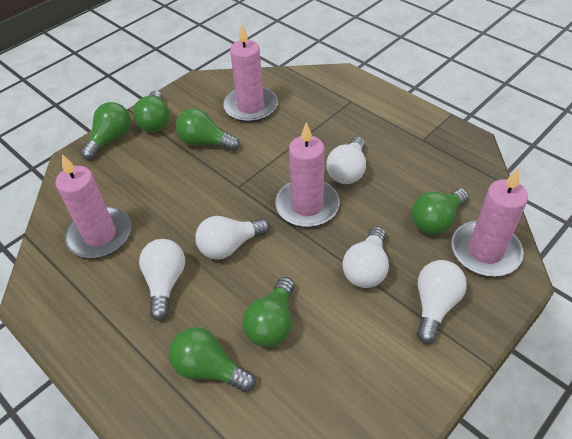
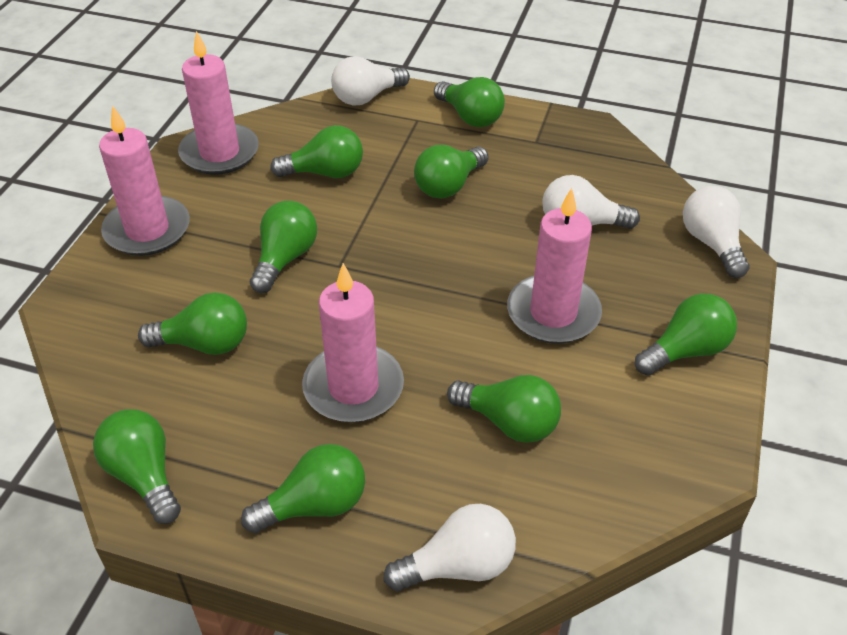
green light bulb: [81,102,131,160] [133,91,170,132] [169,327,256,393] [176,108,240,151] [242,277,294,347] [411,189,469,235] = 6 -> [93,409,181,524] [138,292,247,355] [241,444,365,533] [250,201,317,293] [270,125,363,178] [414,145,489,198] [434,77,505,127] [447,375,561,443] [635,293,737,376] = 9
white light bulb: [139,239,185,321] [195,216,270,259] [326,137,366,184] [343,226,389,288] [417,260,467,344] = 5 -> [331,56,410,106] [384,504,516,591] [542,175,640,229] [683,186,750,278] = 4

